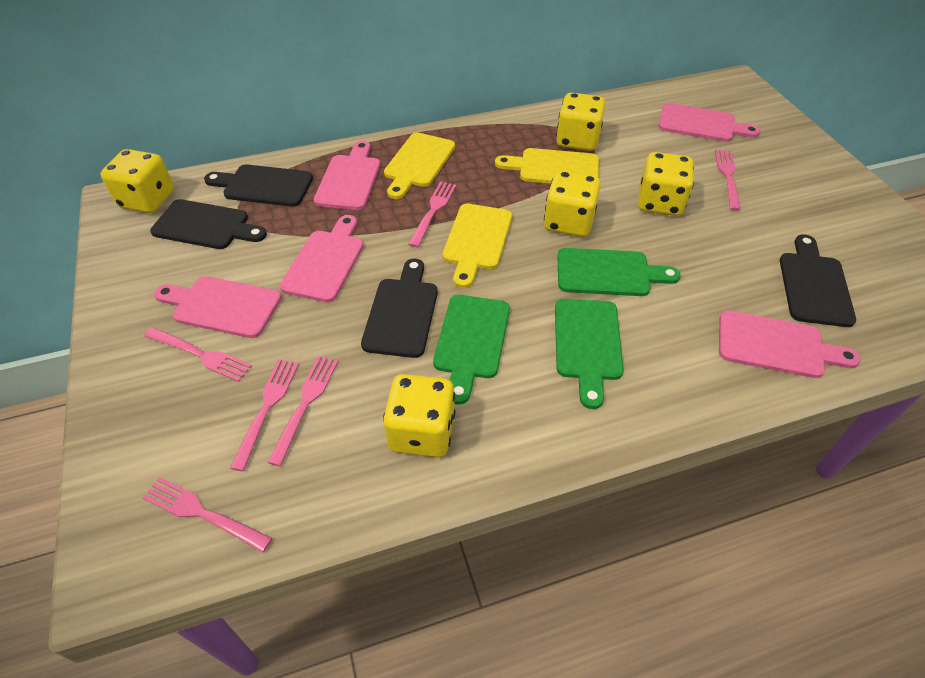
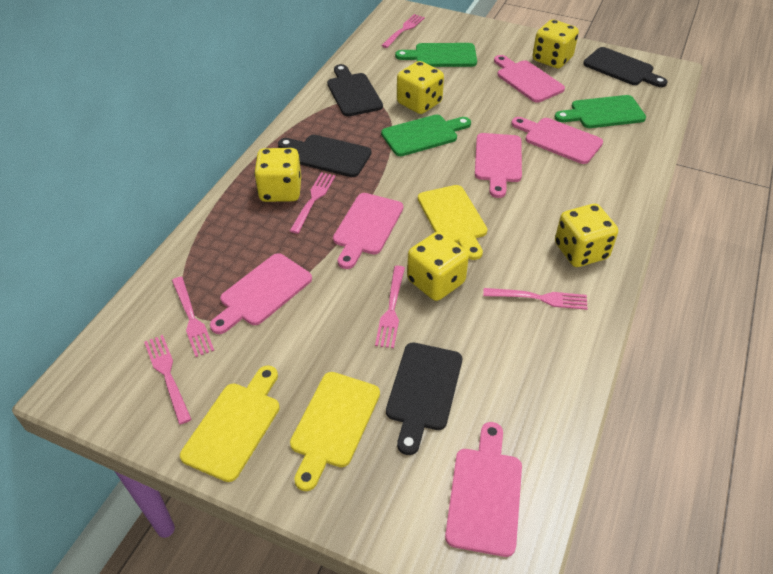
pink cutting board: [154,276,281,338] [280,215,364,302] [314,141,380,210] [658,103,760,142] [719,311,860,378] = 5 -> [210,253,312,334] [333,193,403,269] [445,422,522,557] [475,133,522,198] [494,55,565,103] [511,117,603,164] = 6

